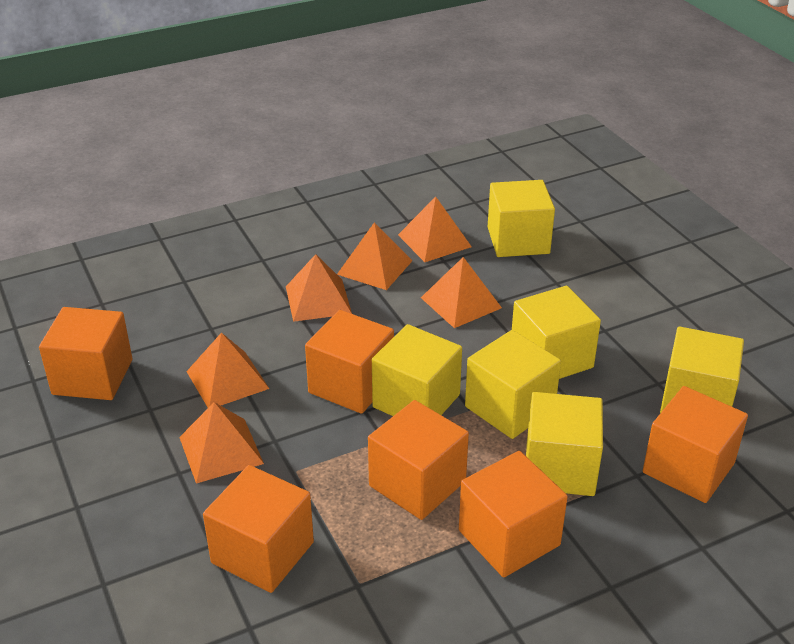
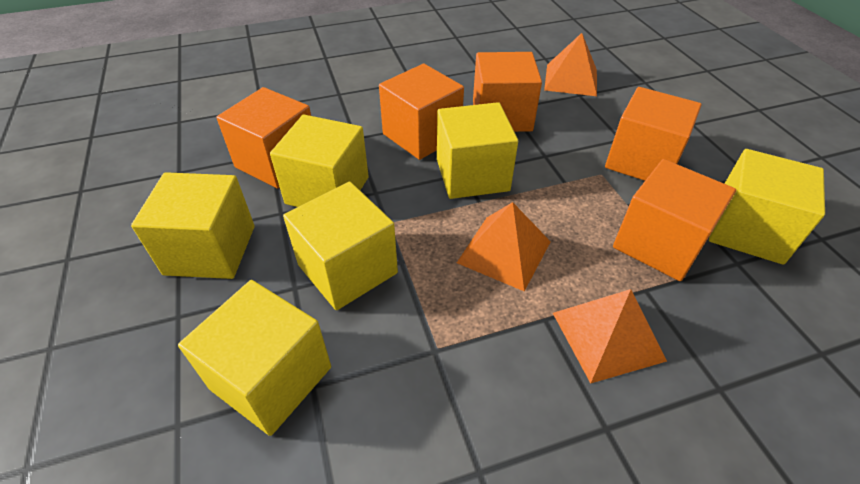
orange cube: [39,307,133,400] [203,465,314,593] [305,310,394,414] [368,400,469,520] [459,451,568,578] [643,386,748,503] = 6 -> [216,87,311,189] [379,64,464,160] [473,52,542,132] [605,87,702,181] [613,159,736,281] = 5
orange pyramid: [179,402,264,484] [186,333,269,408] [286,254,352,322] [337,222,413,290] [398,197,472,262] [421,257,502,328] = 6 -> [457,202,551,291] [544,33,597,96] [553,289,667,384] = 3

